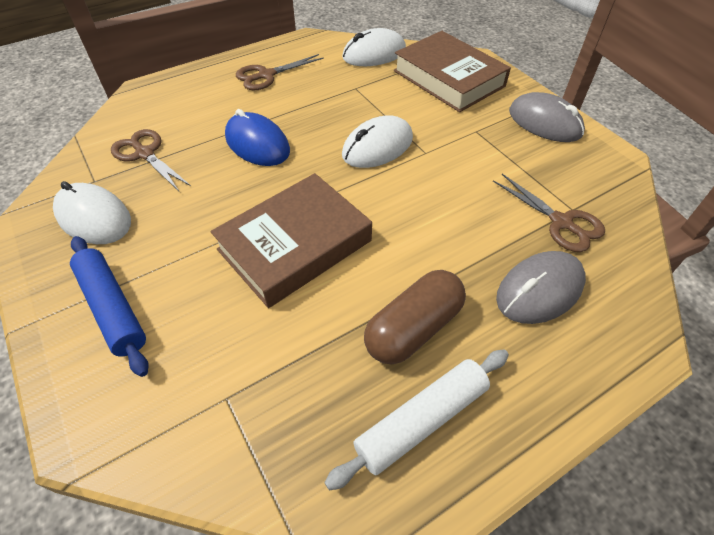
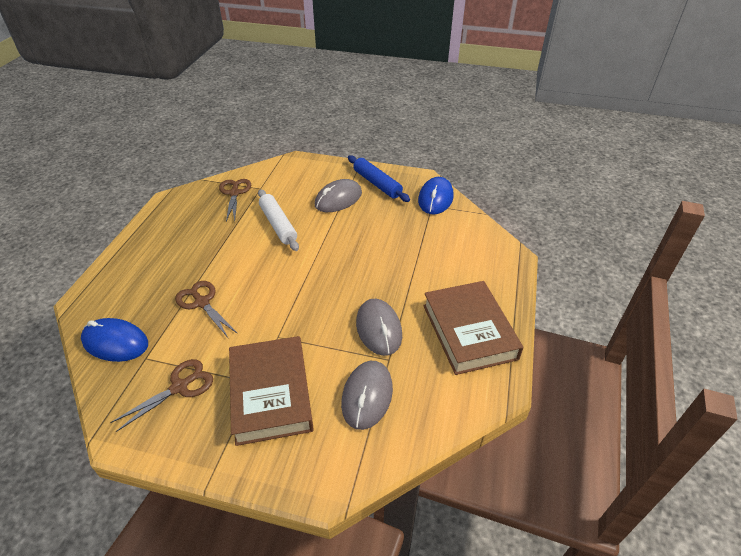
blue mouse: [225,109,290,166] = 1 -> [81,318,148,362] [418,177,454,215] = 2
brown capsule: [364,270,466,365] = 1 -> none = 0
grey mouse: [496,251,586,324] [509,92,585,142] = 2 -> [315,179,362,212] [341,361,393,430] [356,299,402,356] = 3
white mouse: [53,181,131,244] [342,28,406,66] [342,116,413,168] = 3 -> none = 0

